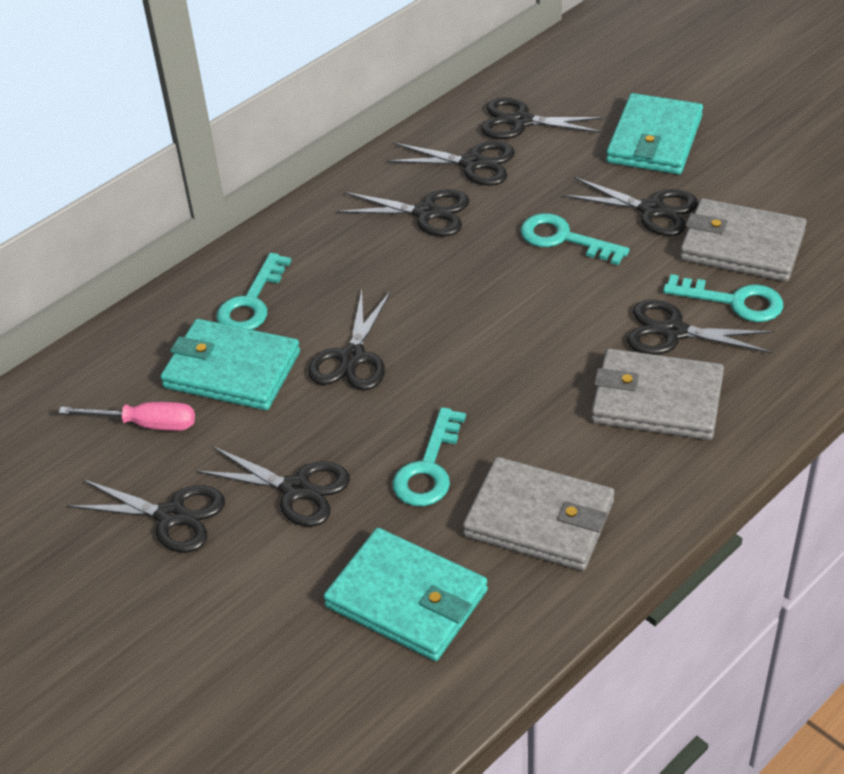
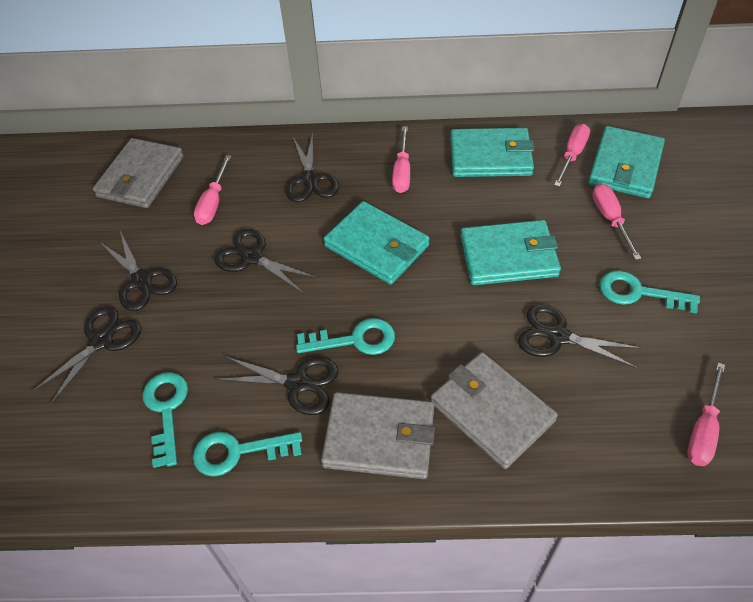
black scissors: [68,479,225,553] [196,446,350,527] [308,290,391,390] [337,189,470,236] [387,141,515,186] [481,97,606,139] [563,177,698,236] [627,300,775,355] = 8 -> [31,306,142,406] [100,231,177,311] [214,229,318,294] [215,356,339,415] [286,133,339,202] [518,304,642,369] = 6
pink screwdriver: [58,402,195,431] = 1 -> [194,155,231,225] [392,127,410,193] [554,124,590,187] [592,184,642,260] [687,363,725,466] = 5
turquoise wallet: [160,319,300,410] [323,528,488,661] [606,93,703,174] = 3 -> [324,201,430,285] [450,128,534,177] [460,220,561,285] [588,126,665,198] = 4

